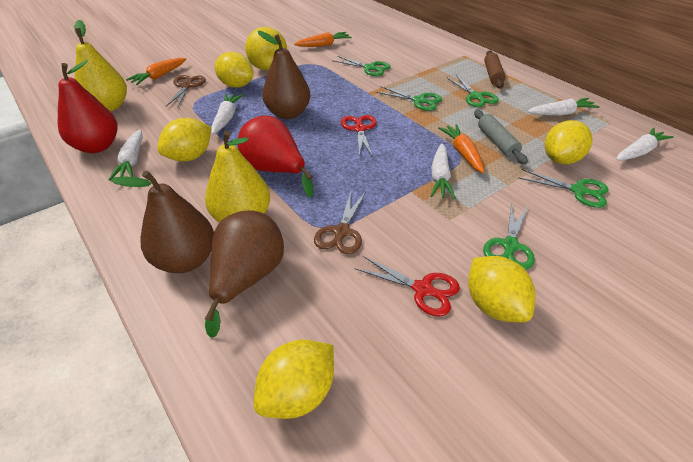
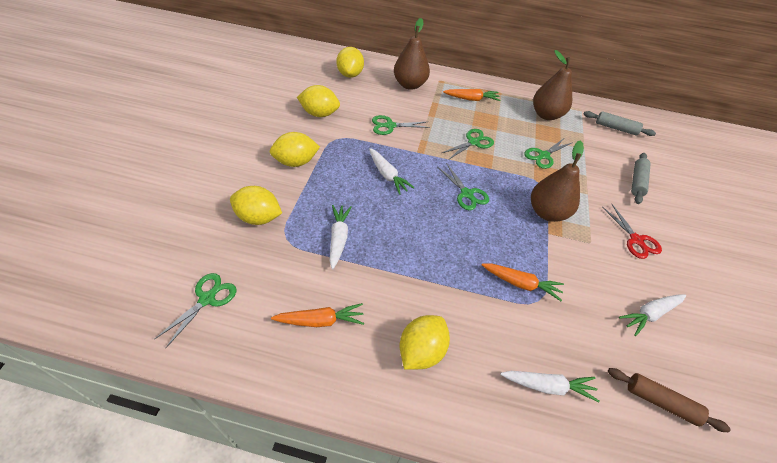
brown scissors: [166,75,206,108] [314,191,366,254] = 2 -> none = 0
grey rolling pin: [474,110,528,164] = 1 -> [584,111,656,136] [631,153,651,204] = 2
red pear: [58,60,117,153] [237,116,313,197] = 2 -> none = 0
red scissors: [341,115,377,157] [355,256,460,317] = 2 -> [602,204,662,259] = 1
white carrot: [108,130,143,181] [211,94,243,134] [431,144,456,199] [527,98,600,116] [616,127,674,160] = 5 -> [330,205,352,269] [369,148,415,195] [500,371,600,402] [619,295,686,336] = 4
yellow pear: [74,20,127,112] [205,130,270,222] [245,27,287,70] = 3 -> none = 0

